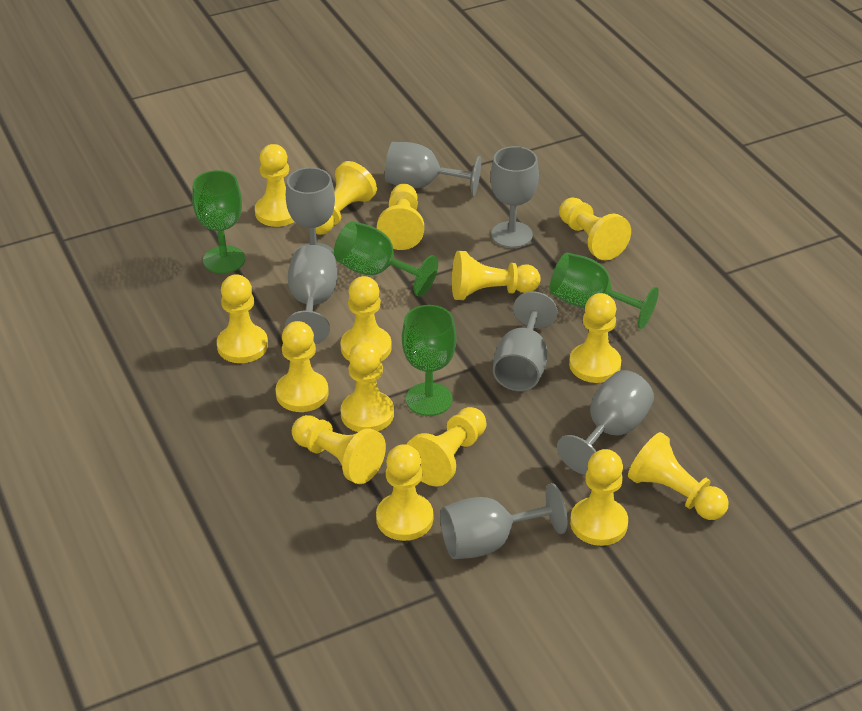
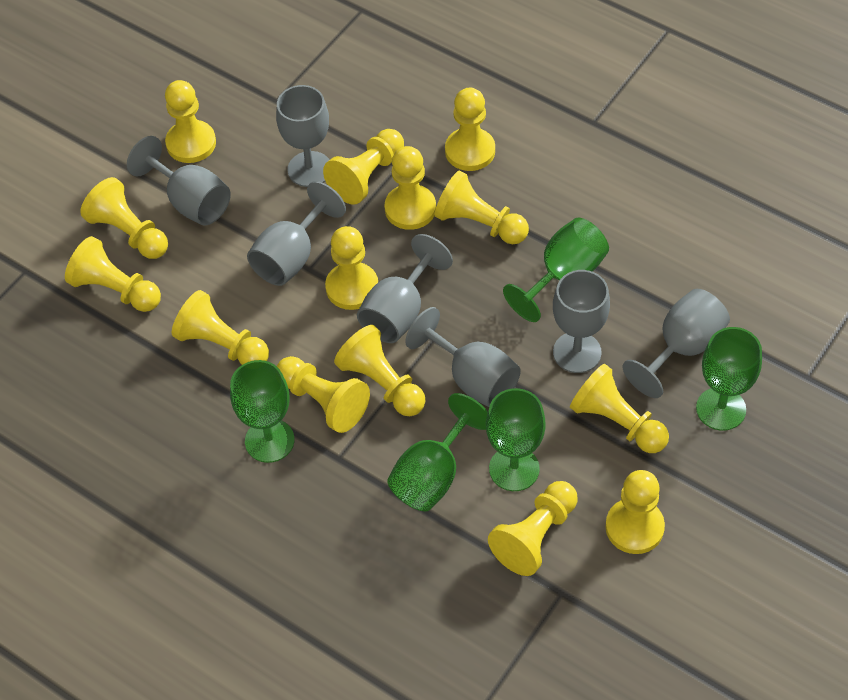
green goblet: [192,170,245,273] [334,221,438,297] [402,305,456,416] [550,253,659,329] = 4 -> [230,360,294,463] [387,393,488,511] [486,388,546,491] [503,218,609,322] [696,327,762,431] = 5
yellow pawn: [217,274,268,363] [255,144,295,227] [275,321,329,412] [292,415,386,484] [316,161,377,235] [340,276,392,361] [341,341,394,432] [376,444,433,541] [377,184,424,250] [406,407,486,486] [452,251,540,300] [559,197,631,261] [569,293,621,383] [570,449,628,546] [628,432,729,520] = 15 -> [65,236,161,312] [80,177,168,259] [165,80,216,163] [172,290,269,365] [277,356,370,433] [323,129,404,205] [325,226,378,310] [334,325,425,416] [385,146,436,230] [435,171,529,244] [445,88,495,171] [488,481,578,576] [570,364,669,453] [605,470,665,554] = 14

